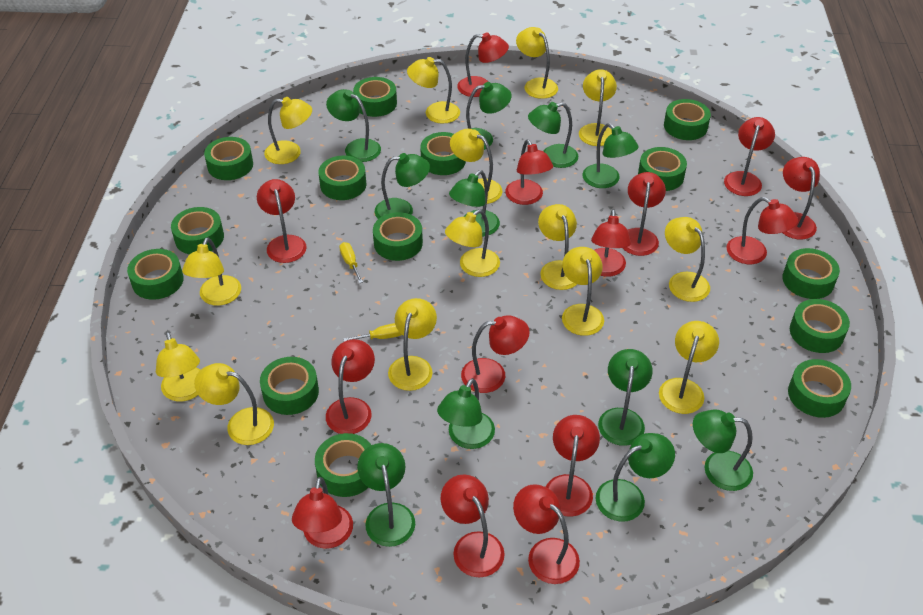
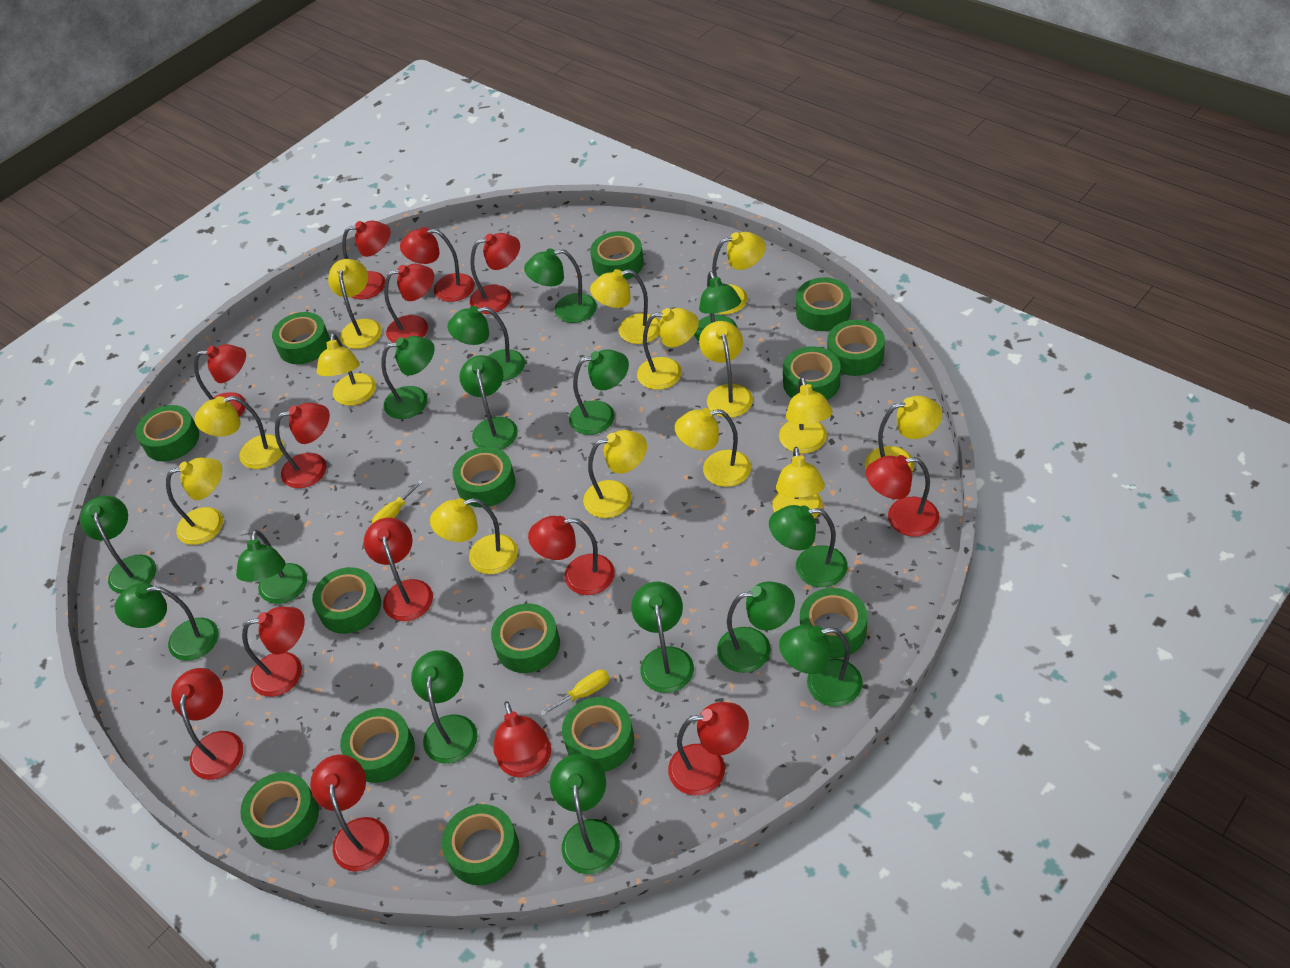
green lamp: [326,89,381,162] [357,443,415,547] [375,153,430,219] [437,378,495,449] [449,170,500,237] [466,82,512,150] [528,102,578,168] [582,123,639,188] [595,433,675,522] [598,349,653,446] [693,410,753,491] = 11 -> [80,496,156,594] [115,583,218,661] [236,530,307,604] [381,336,435,419] [411,650,478,764] [447,306,525,381] [459,355,518,450] [524,249,597,323] [550,754,620,874] [569,349,629,435] [631,582,694,693] [694,271,741,341] [717,581,795,673] [769,505,848,587] [779,625,863,707] = 15

